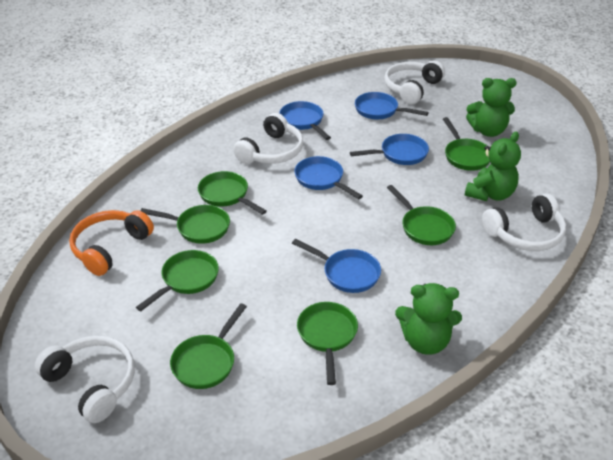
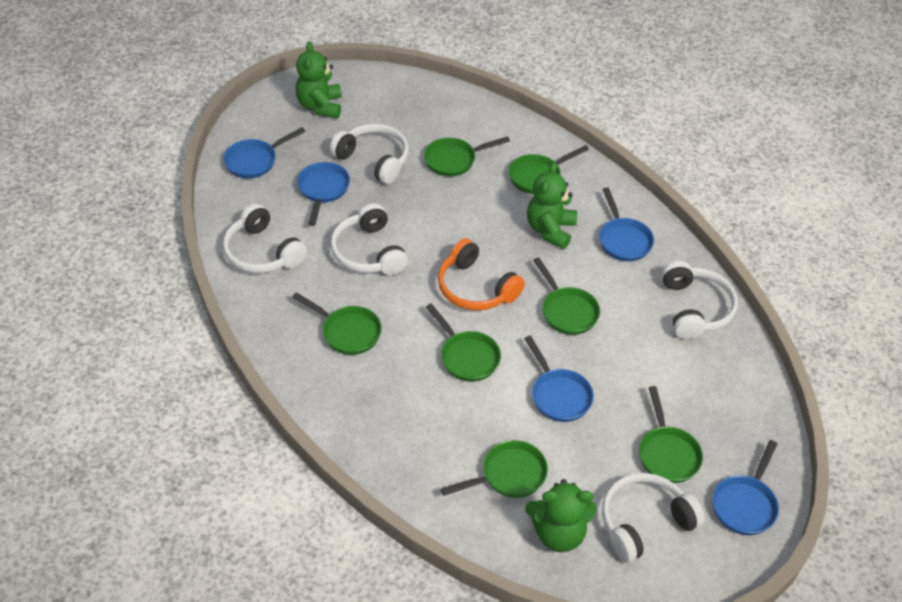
white headphones: [35,336,135,423] [233,113,304,164] [384,60,445,104] [482,194,566,251] = 4 -> [223,204,307,273] [330,124,409,184] [330,203,408,275] [602,473,705,563] [662,261,738,339] = 5

